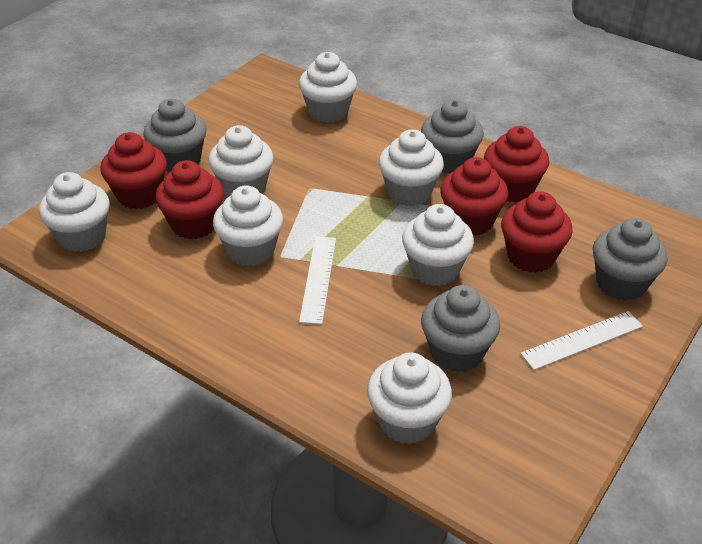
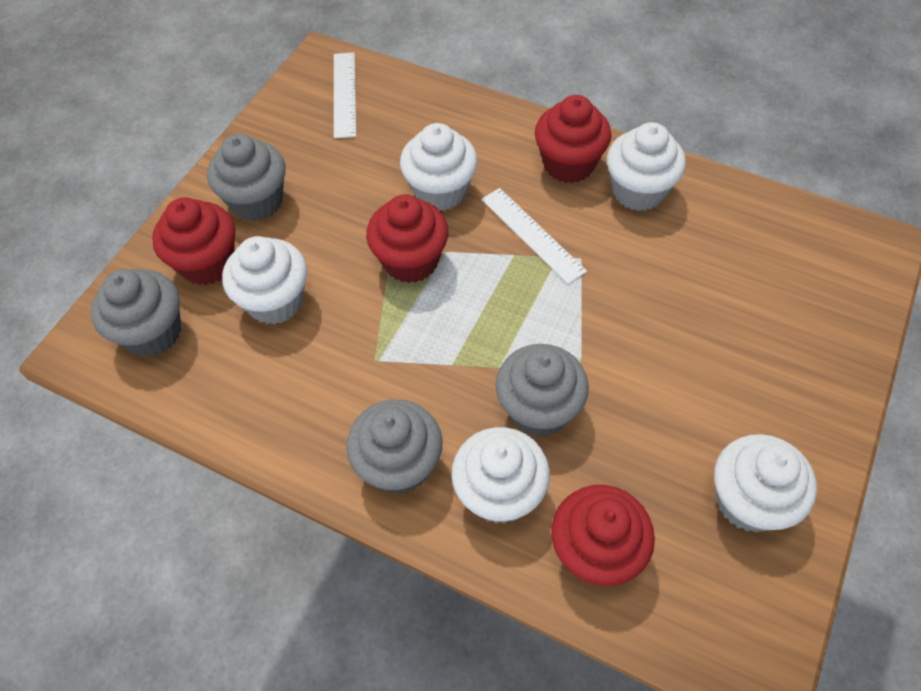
red cupcake: [100,132,167,209] [155,160,224,239] [440,157,508,236] [484,126,549,203] [501,192,573,273] = 5 -> [152,197,235,285] [366,195,448,283] [535,95,611,183] [551,485,655,586] = 4
white cupcake: [39,172,110,252] [208,125,274,198] [213,185,283,266] [299,52,357,123] [367,352,452,444] [379,129,444,206] [402,204,474,286] = 7 -> [222,236,307,324] [400,123,478,211] [451,427,550,524] [607,122,686,211] [714,434,817,532] = 5

